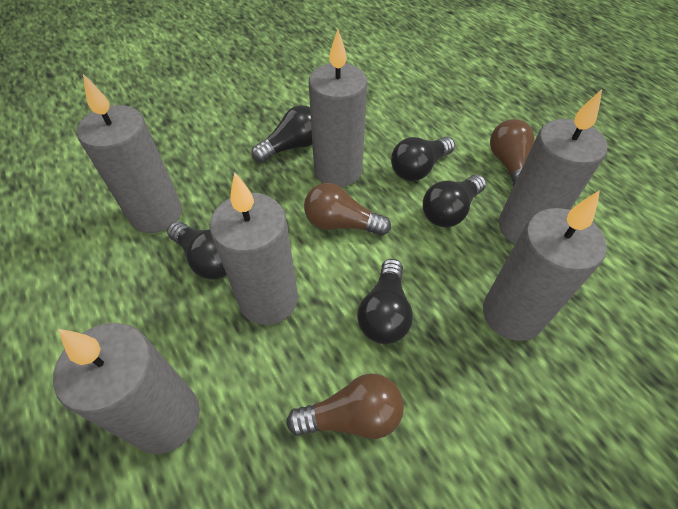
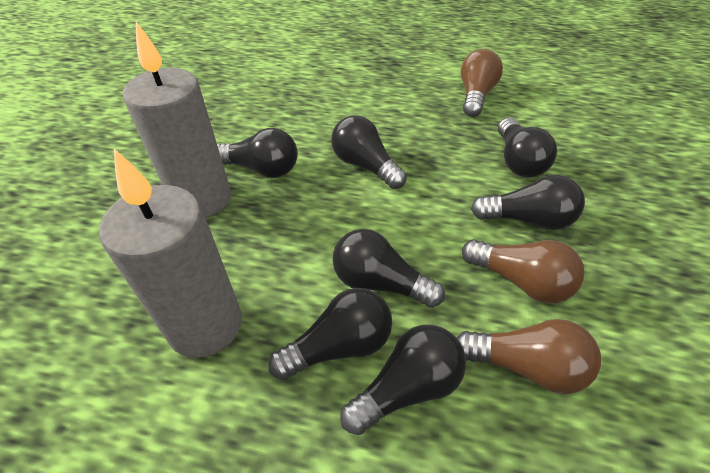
black light bulb: [167,221,227,280] [251,105,312,163] [357,259,413,344] [391,137,455,181] [423,174,486,227] = 5 -> [217,128,297,178] [268,288,392,380] [331,115,407,189] [333,229,445,308] [340,325,466,435] [471,175,585,230] [498,118,557,178] = 7
grey candle: [53,323,200,454] [77,74,182,233] [210,173,298,325] [309,29,367,187] [483,190,607,341] [499,89,607,244] = 6 -> [99,149,242,358] [123,22,231,218] = 2

